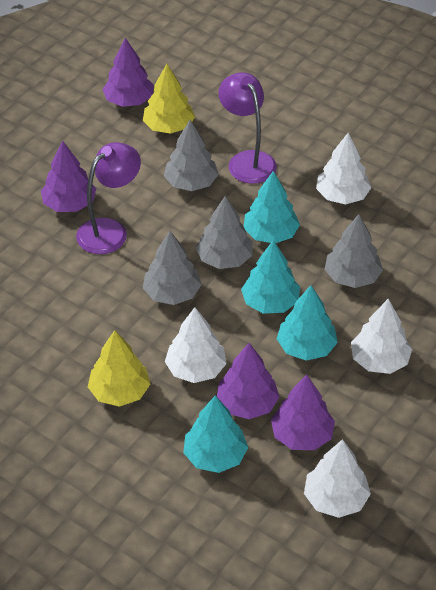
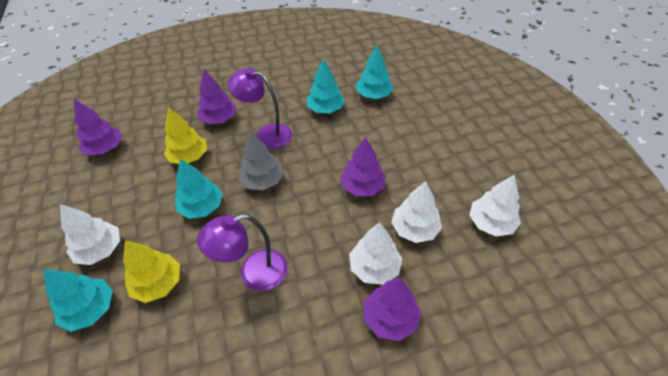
grey tree: [143,231,202,305] [164,120,219,191] [196,196,252,269] [325,214,383,288] = 4 -> [239,132,284,190] = 1

